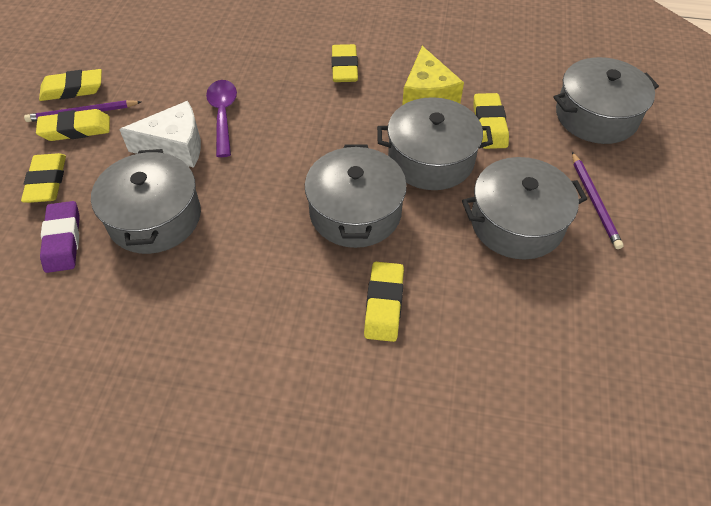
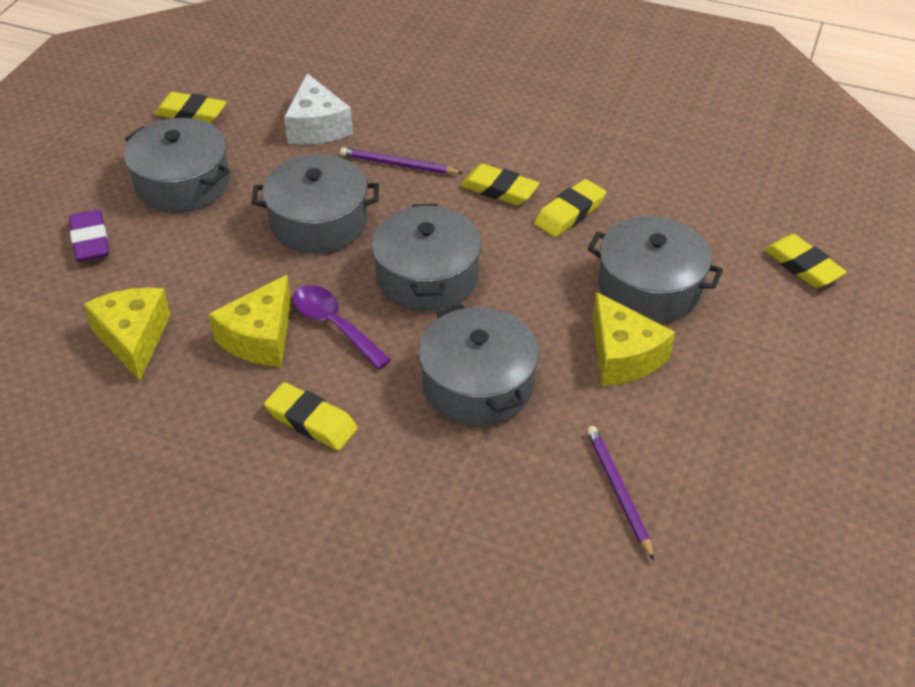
yellow cheese: [402,46,464,105] = 1 -> [83,288,171,381] [209,275,291,367] [593,292,675,386] = 3
yellow eraser: [21,153,66,203] [36,109,110,141] [39,69,102,101] [331,44,358,82] [364,262,404,342] [473,93,509,149] = 6 -> [154,92,227,123] [264,382,358,450] [460,164,539,205] [534,179,606,237] [764,234,847,288] = 5

